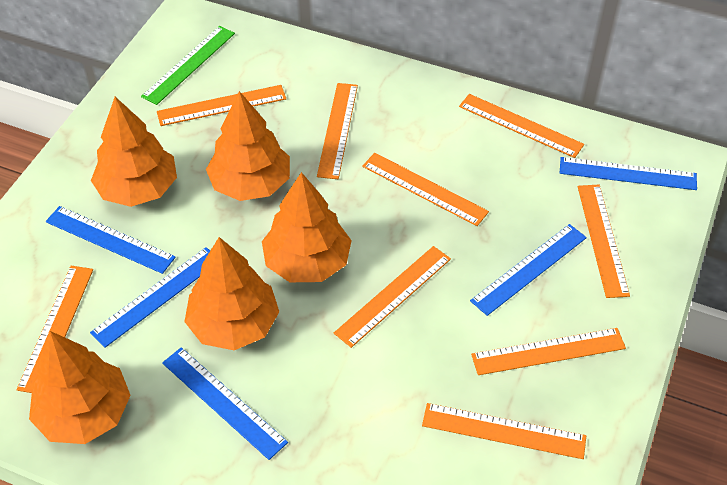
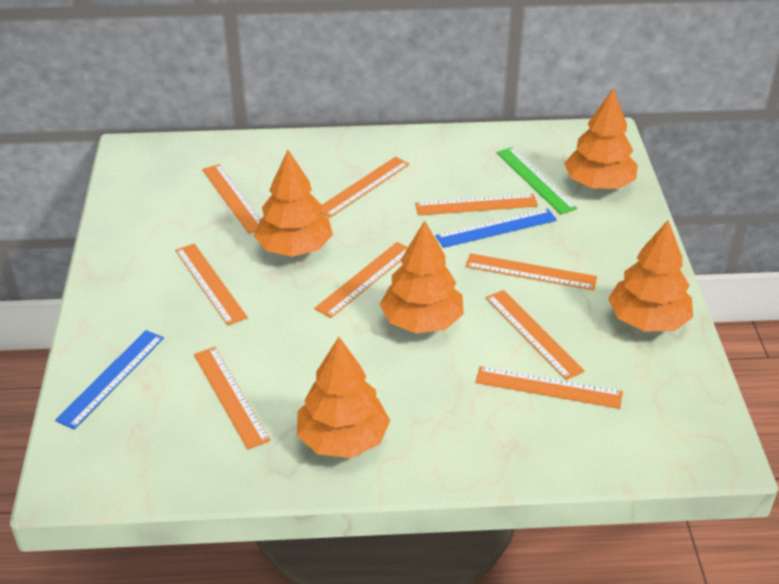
blue ruler: [46,206,176,274] [90,247,210,348] [162,347,288,460] [470,224,587,316] [560,157,697,190] = 5 -> [55,330,164,429] [436,209,557,248] = 2

